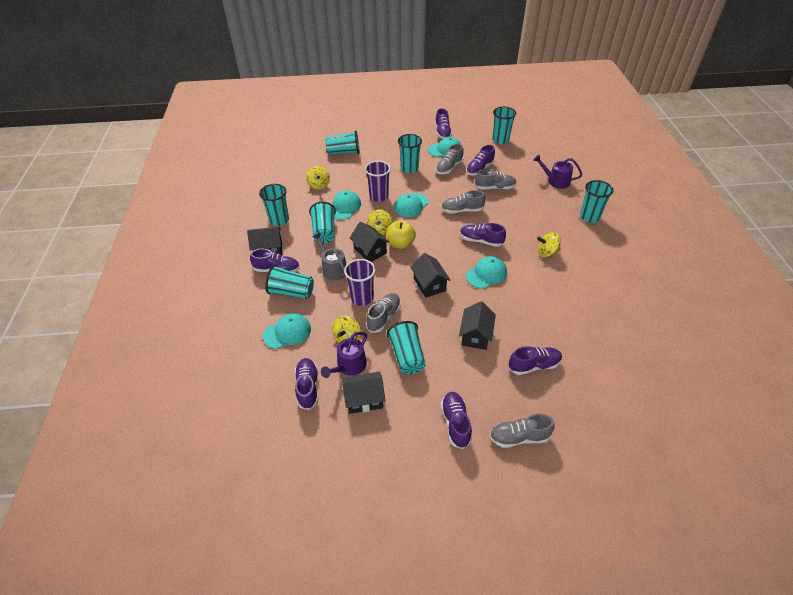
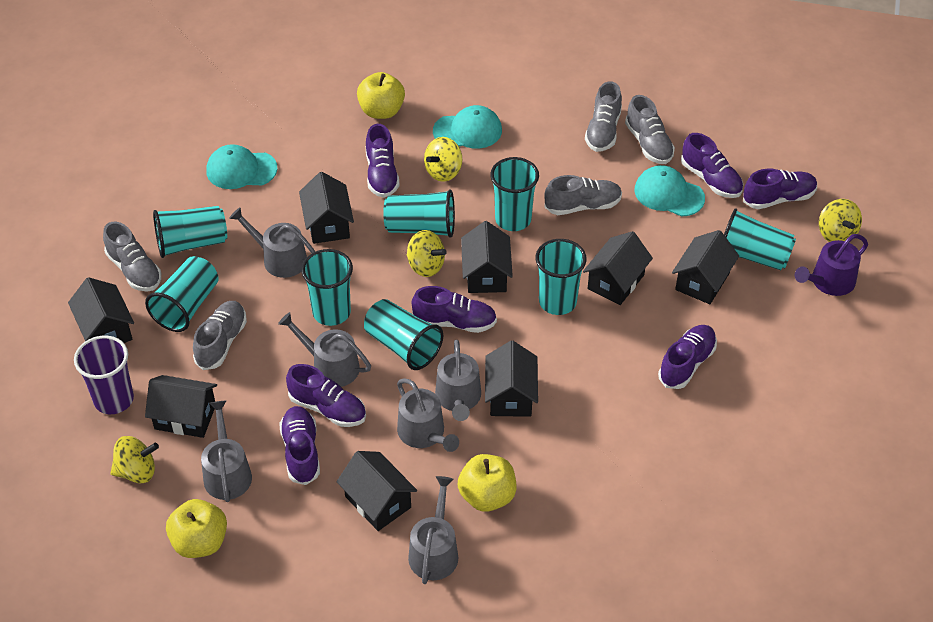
black house: [247,227,282,255] [342,372,386,414] [350,222,390,262] [410,253,451,298] [459,301,496,350] = 5 -> [68,277,134,343] [145,375,217,438] [299,172,354,244] [337,451,417,531] [461,221,513,293] [485,340,538,417] [583,231,653,305] [672,230,739,304] = 8
grey watering can: [312,233,347,281] = 1 -> [201,401,252,502] [229,207,315,278] [278,312,371,387] [397,378,459,452] [408,476,458,584] [435,340,481,421] = 6
purple cup: [344,259,375,306] [365,161,391,202] = 2 -> [74,336,134,414] = 1
purple watering can: [321,332,367,378] [533,155,583,189] = 2 -> [795,234,868,296] = 1
turquoise cap: [263,313,311,349] [333,191,361,220] [394,193,429,217] [428,137,461,157] [466,256,507,289] = 5 -> [206,144,278,189] [433,105,502,149] [634,165,705,217] = 3
yellow apple: [387,220,416,249] = 1 -> [166,499,227,558] [357,72,405,119] [458,454,516,512] = 3

